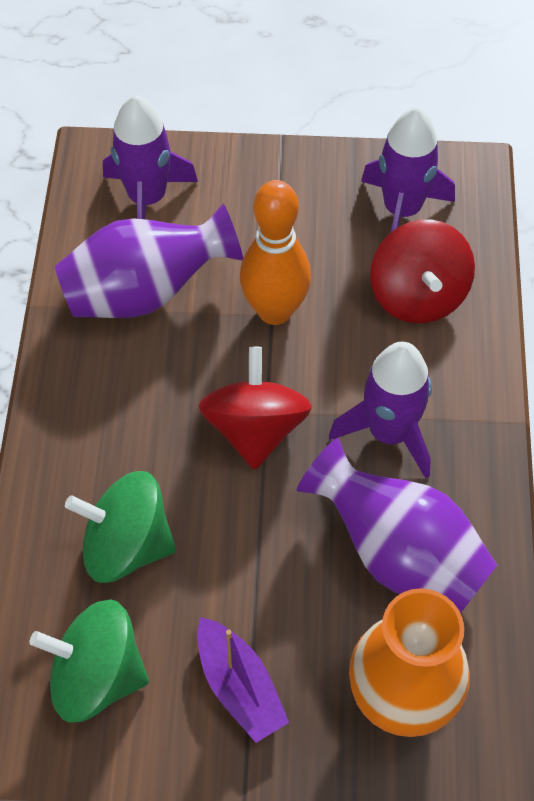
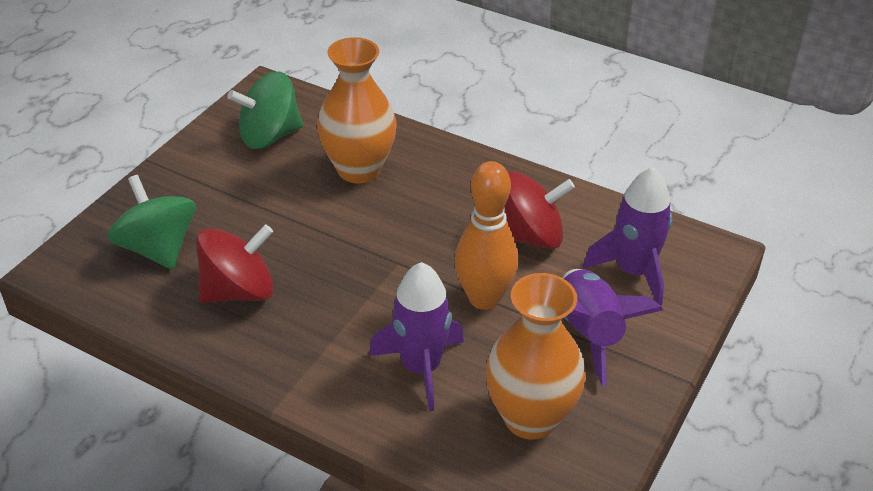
orange vase: [349,588,470,737] = 1 -> [317,37,397,184] [486,273,586,440] = 2
purple boat: [197,617,289,743] = 1 -> none = 0
purple vase: [55,203,243,318] [297,438,497,613] = 2 -> none = 0

